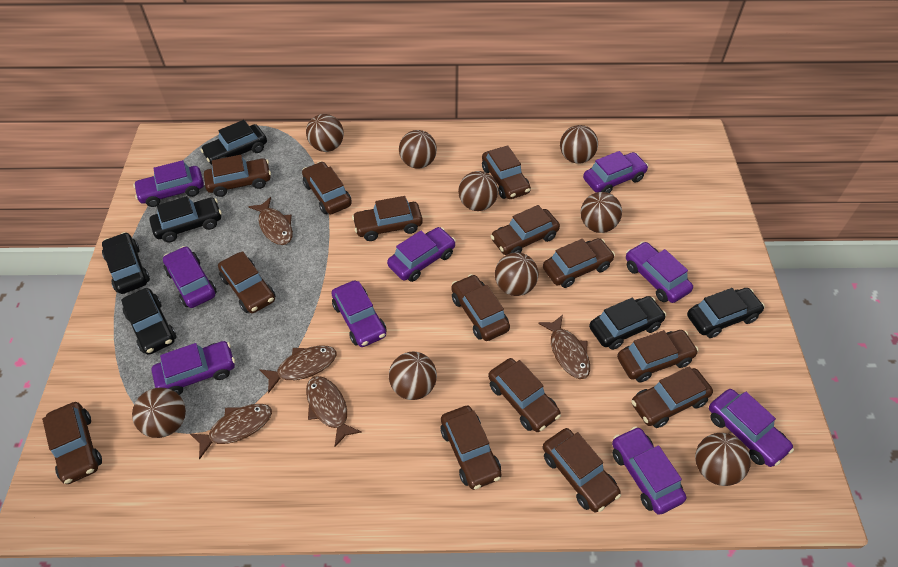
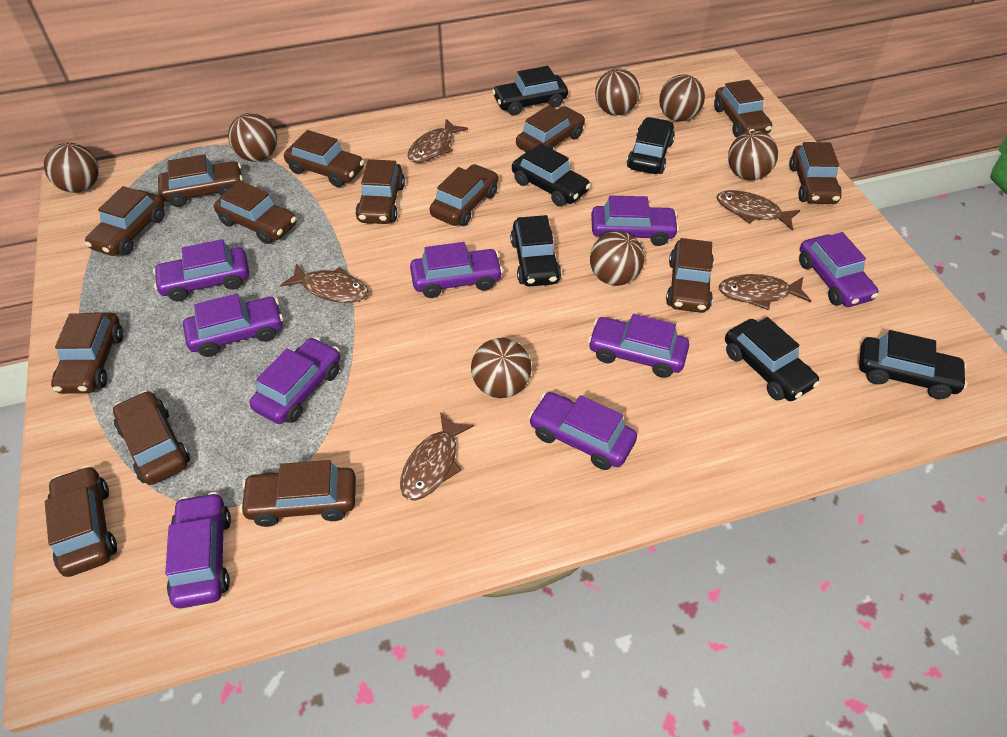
brown ball: [132,387,186,438] [306,114,344,152] [389,352,437,400] [399,130,437,169] [458,171,498,211] [495,252,539,296] [560,125,598,164] [581,192,622,233] [695,433,751,486] = 9 -> [44,142,99,193] [228,113,277,162] [471,338,531,398] [590,231,644,286] [595,68,640,115] [659,74,705,121] [728,131,778,180] = 7

